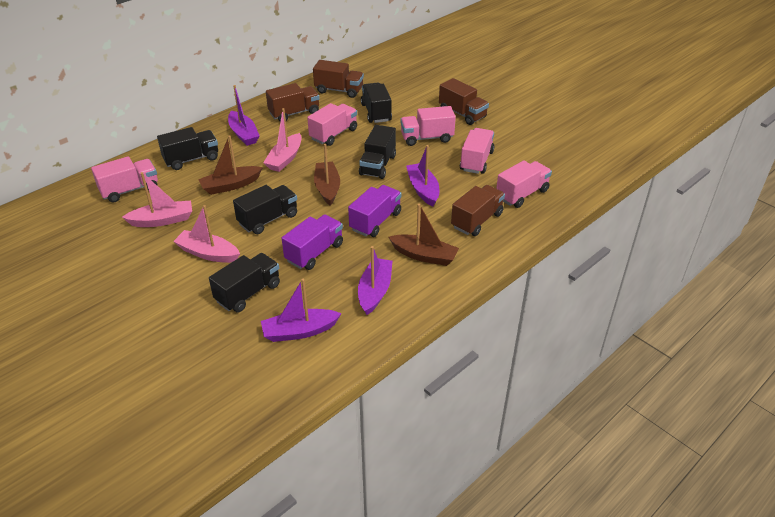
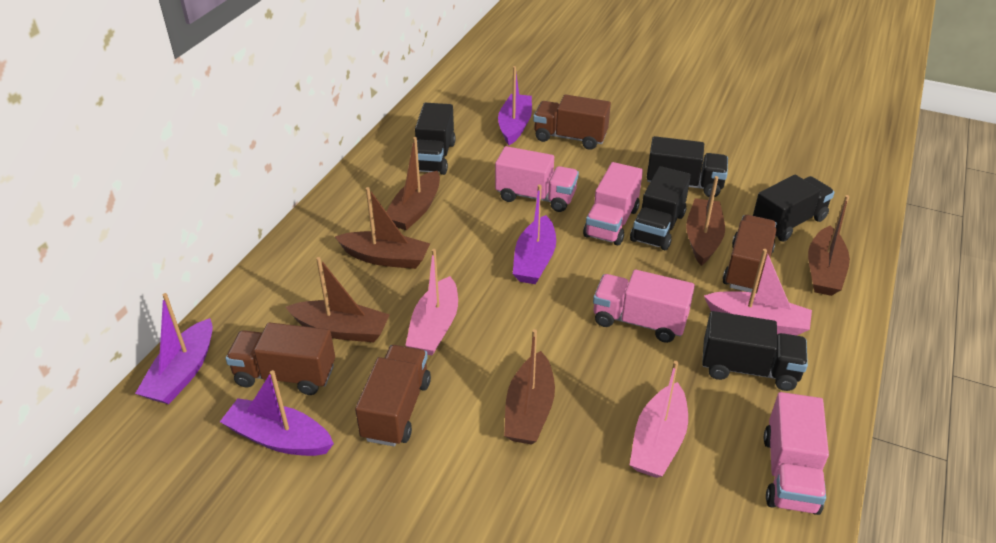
brown boat: [198,136,263,195] [314,144,340,206] [389,204,459,266] = 3 -> [286,257,390,342] [335,187,430,269] [386,137,440,230] [504,329,555,445] [686,176,725,266] [808,195,850,296] = 6
pink truck: [91,156,158,203] [307,103,357,146] [400,106,456,146] [460,128,495,174] [496,160,552,208] = 5 -> [495,146,579,212] [583,162,643,246] [593,270,695,343] [764,392,829,515] = 4
purple truck: [282,214,343,270] [348,185,401,237] = 2 -> none = 0

